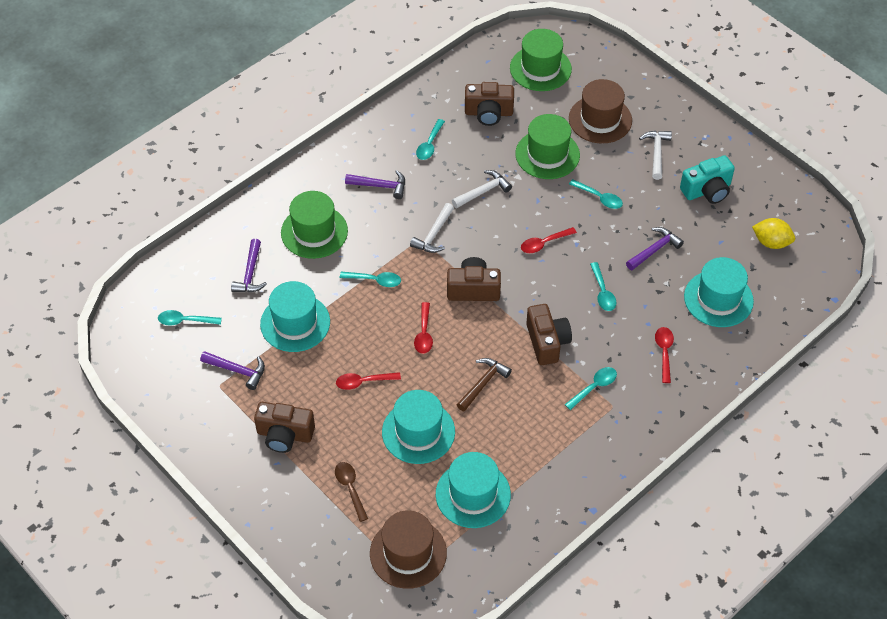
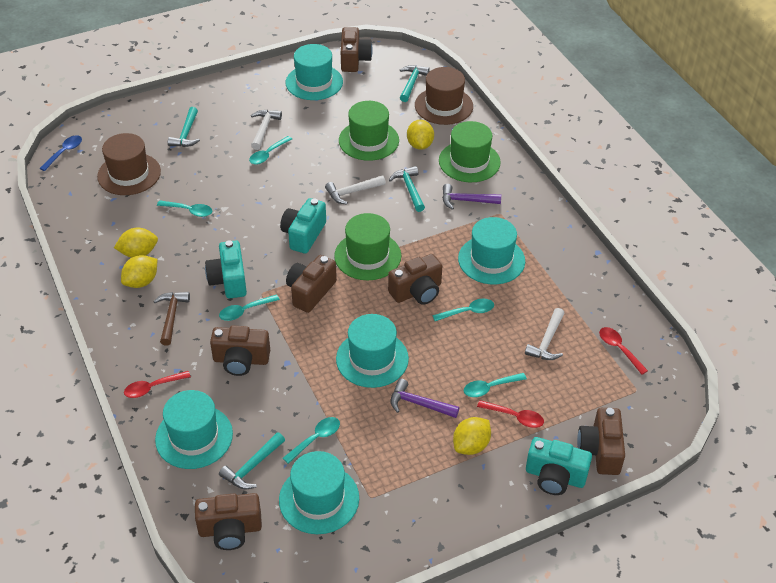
blue spoon: none = 0 -> [40,135,82,171] = 1
brown camera: [254,402,315,453] [447,257,501,301] [465,82,514,126] [526,304,572,365] = 4 -> [195,493,262,550] [210,326,270,376] [286,255,337,313] [341,27,373,72] [388,254,442,305] [577,408,625,475] = 6
brown spoon: [335,462,368,522] = 1 -> none = 0
purple hammer: [200,351,265,390] [231,239,267,292] [345,170,405,199] [626,227,684,270] = 4 -> [390,379,459,418] [442,184,501,210] = 2
red spoon: [336,372,401,390] [414,302,433,354] [521,227,577,253] [655,327,674,383] = 4 -> [124,371,191,398] [477,400,544,428] [599,327,648,375] = 3
turquoise camera: [680,155,735,204] = 1 -> [205,240,247,298] [280,198,326,254] [526,437,592,495] = 3
turquoise hammer: none = 0 -> [168,107,200,147] [219,432,285,489] [389,166,425,212] [400,65,430,102] = 4
turquoise hat: [260,281,330,352] [382,390,455,464] [436,452,511,528] [684,257,754,327] = 4 -> [155,390,233,469] [279,451,359,534] [286,44,343,100] [336,314,409,388] [458,217,525,284] = 5
yellow lemon: [752,218,795,249] = 1 -> [114,228,158,258] [121,255,157,288] [407,120,434,150] [453,417,491,455] = 4

